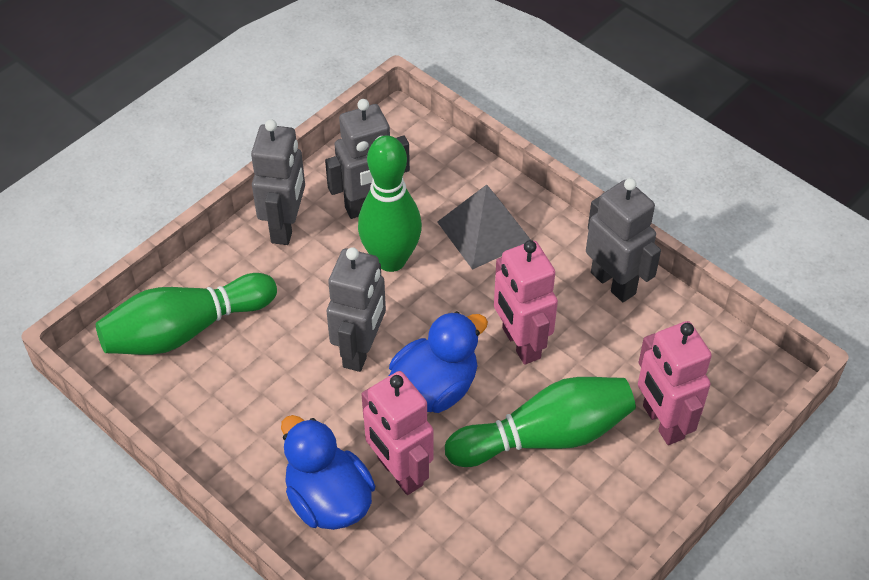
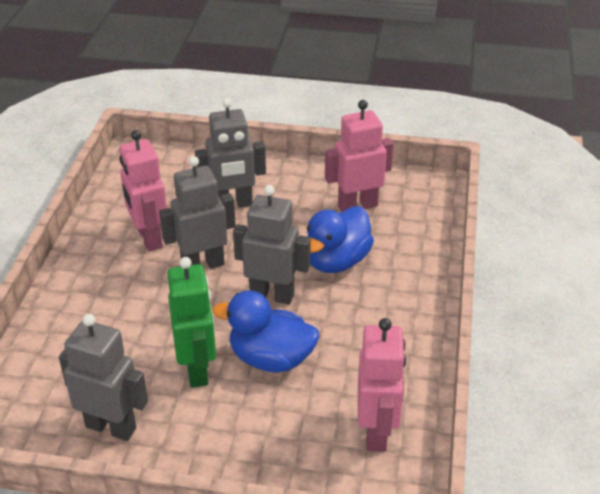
green bowling pin: [96,273,277,355] [358,136,422,272] [445,377,636,467] = 3 -> none = 0
green robot: none = 0 -> [167,257,216,388] = 1
grey pyramid: [437,184,531,270] = 1 -> none = 0

